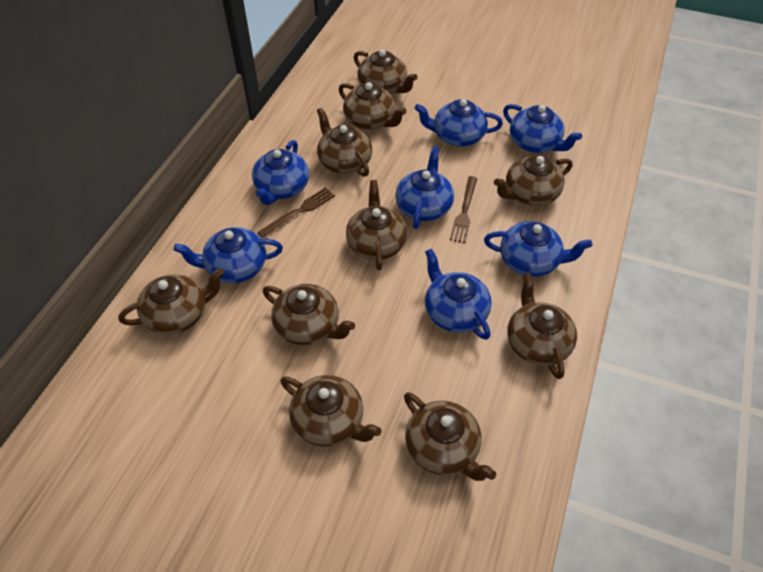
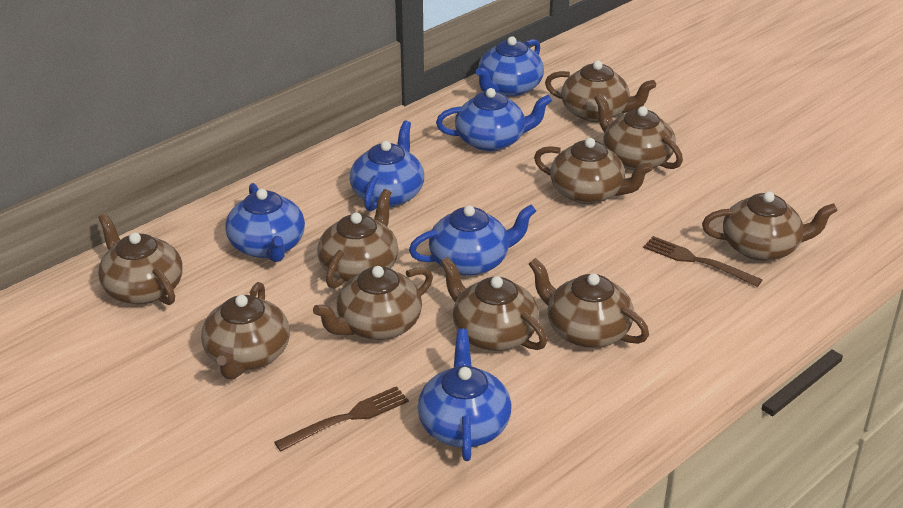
blue teapot: [174,227,283,283] [252,140,309,205] [395,146,454,229] [415,99,503,147] [425,249,492,340] [484,221,592,277] [503,104,582,153] = 7 -> [225,183,305,262] [350,121,424,212] [409,204,536,276] [418,329,512,461] [436,88,552,151] [476,36,544,97] = 6

